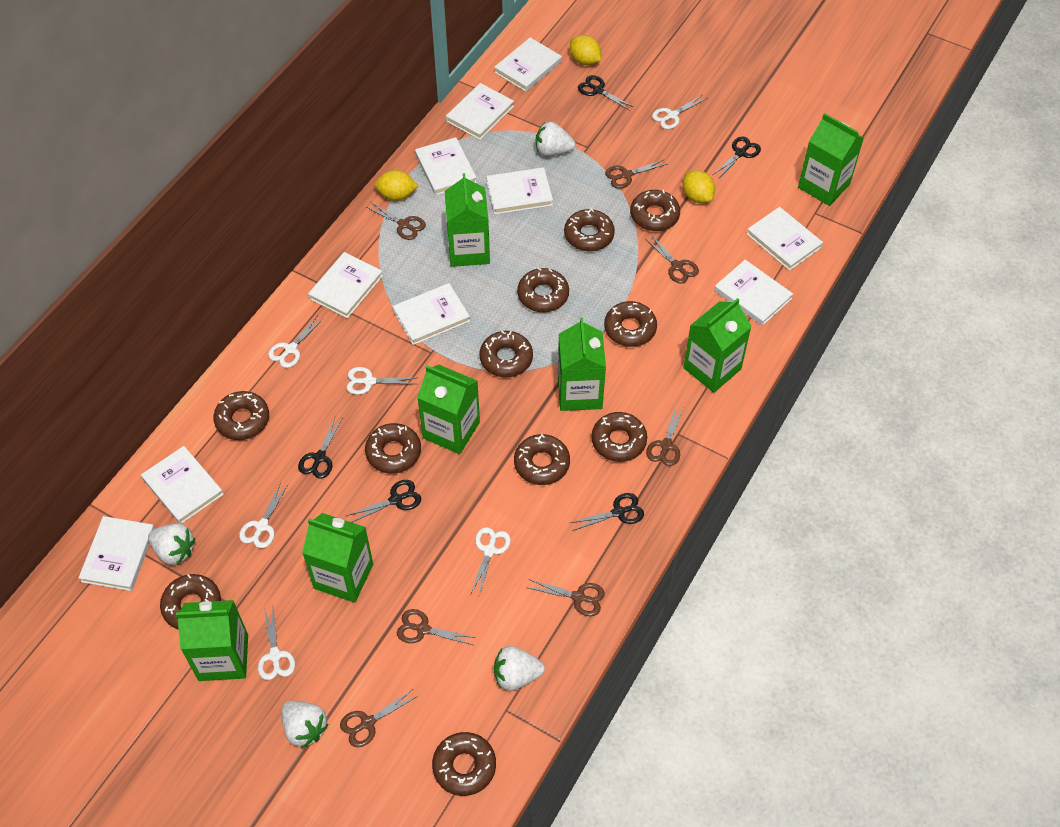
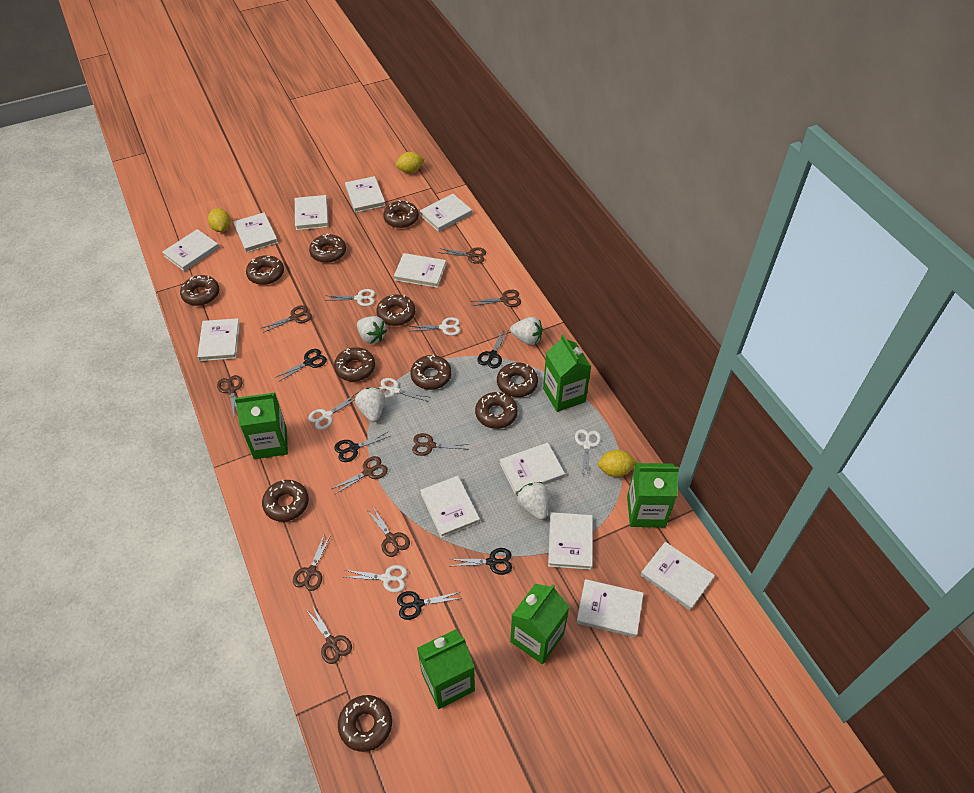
brown scissors: [340,689,418,747] [366,202,426,240] [397,609,477,645] [526,579,605,616] [605,159,667,189] [645,235,699,284] [646,406,684,466] = 7 -> [217,375,242,418] [262,305,312,333] [293,533,331,591] [307,607,352,664] [332,456,388,494] [367,507,410,557] [412,433,469,456] [438,247,486,264] [471,290,521,307] = 9
green carton: [176,600,248,681] [302,513,373,603] [417,364,480,454] [445,173,490,267] [558,317,606,411] [683,298,752,393] [798,113,864,206] = 7 -> [235,393,288,459] [417,629,475,709] [510,584,570,664] [543,335,591,412] [627,463,679,527] = 5
white book: [78,516,155,591] [141,446,224,524] [308,252,383,318] [393,283,470,345] [415,137,477,196] [446,83,514,140] [486,167,553,215] [494,37,562,92] [714,260,793,326] [747,207,823,271] = 10 -> [162,229,219,271] [197,318,240,361] [233,212,278,253] [295,195,328,230] [345,176,385,213] [394,253,446,288] [420,194,472,232] [420,476,480,538] [500,442,565,495] [548,512,593,570] [576,579,644,638] [641,542,715,610] = 12

